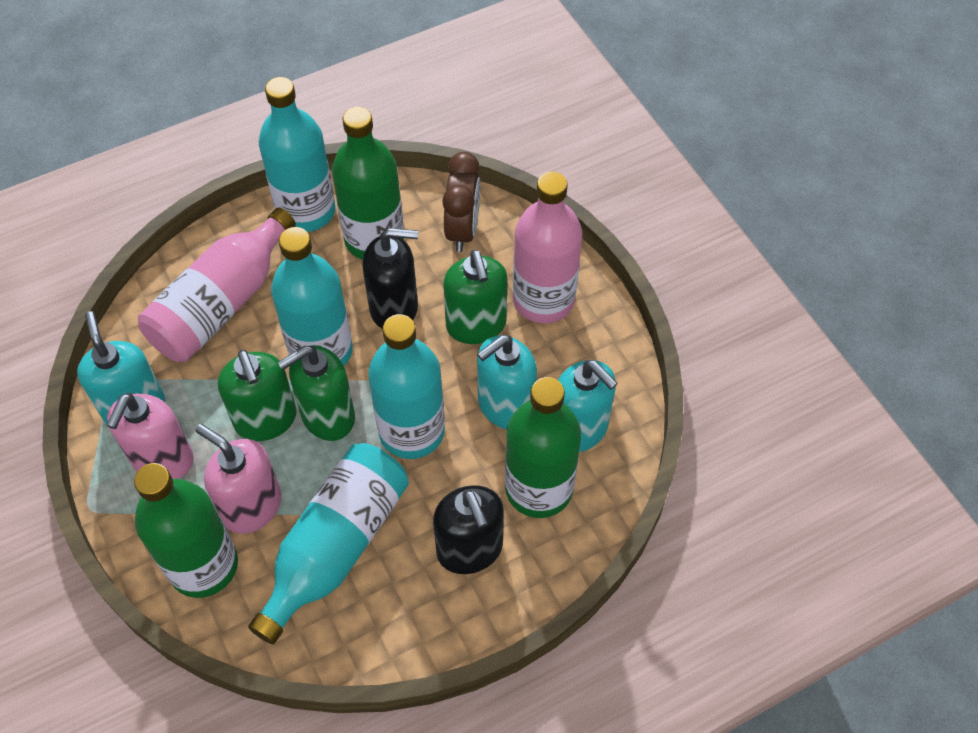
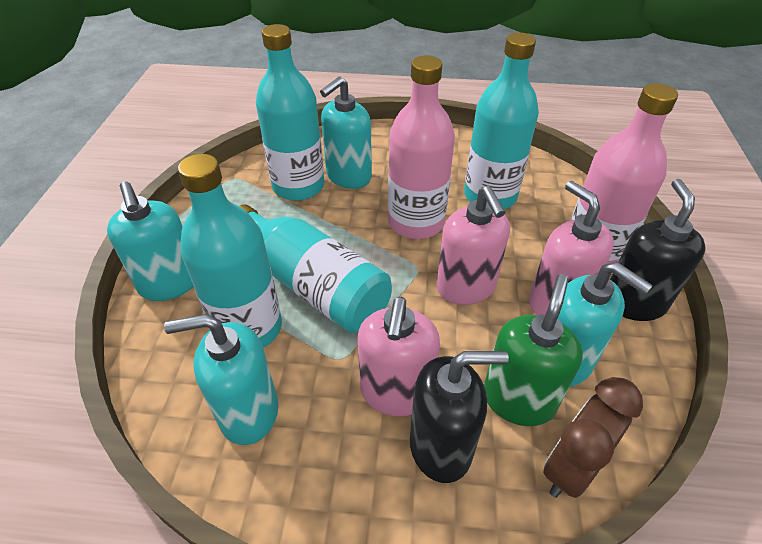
green bottle: [134,463,238,598] [332,107,404,260] [505,377,581,518] = 3 -> none = 0
green soap dispenser: [218,350,297,441] [277,346,355,441] [443,250,508,344] = 3 -> [484,274,583,426] = 1
pink soap dispenser: [106,393,194,479] [195,424,281,534] = 2 -> [358,297,440,416] [437,186,510,305] [529,181,614,315] = 3
turquoise soap dispenser: [77,311,165,424] [477,335,537,429] [558,360,618,452] = 3 -> [107,182,193,301] [164,314,278,445] [320,76,372,189] [558,262,653,387] = 4

